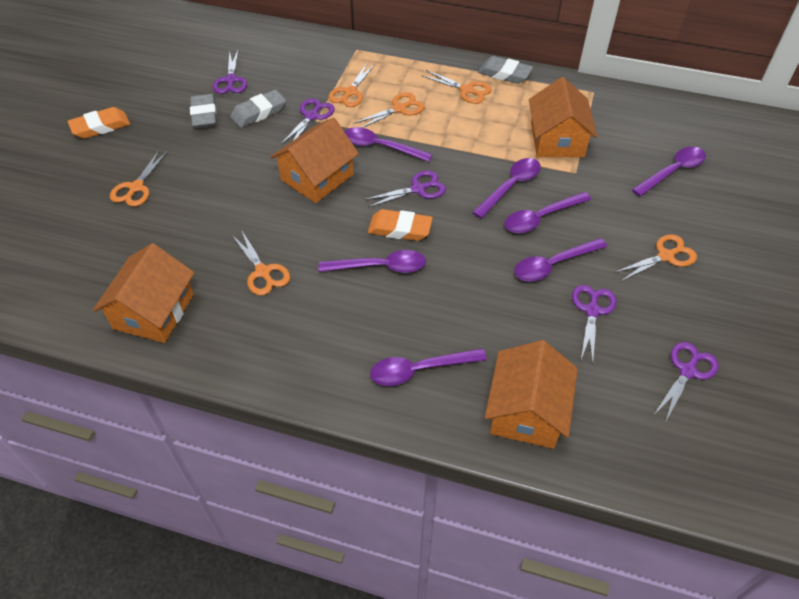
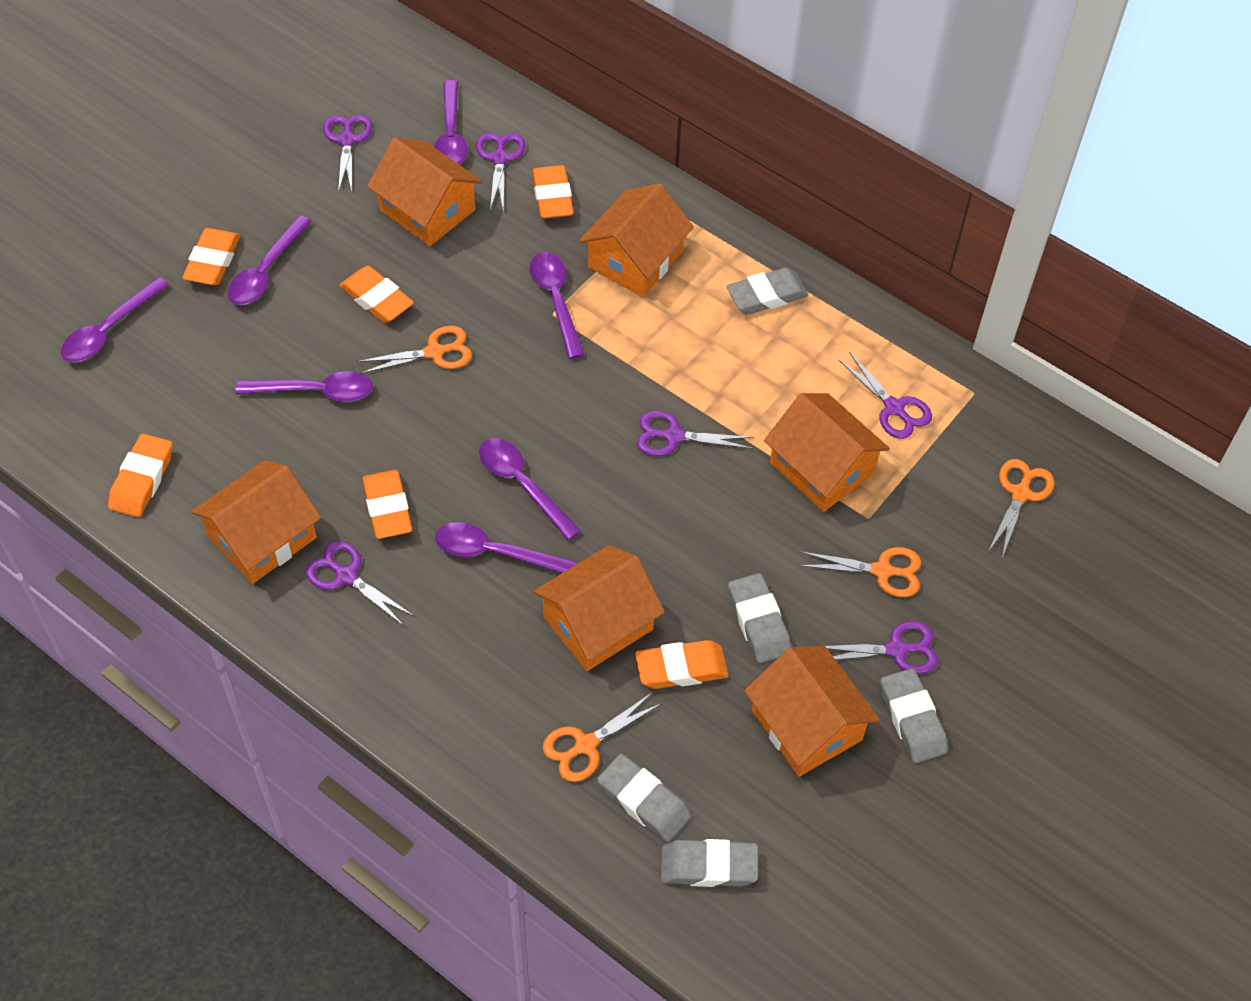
grey eraser: [190,94,217,128] [230,90,286,128] [478,56,533,84] = 3 -> [597,754,691,842] [661,839,758,887] [726,267,808,314] [728,573,791,663] [880,668,948,763] = 5
orange eraser: [68,107,130,139] [368,209,433,241] = 2 -> [108,434,173,517] [182,228,240,285] [339,266,414,323] [362,470,412,539] [532,165,574,219] [635,640,729,689] = 6
orange house: [93,243,194,343] [270,118,359,203] [485,340,578,449] [529,77,598,157] = 4 -> [191,460,321,584] [367,138,483,246] [533,545,665,671] [579,183,694,297] [744,646,880,777] [764,393,890,512] = 6
orange scissors: [110,150,168,207] [232,231,290,296] [328,63,375,107] [353,92,425,128] [423,70,492,104] [614,234,697,281] = 6 -> [357,326,472,374] [542,692,662,782] [799,547,921,597] [988,459,1054,558] = 4
purple scissors: [213,50,247,94] [281,98,335,144] [363,171,446,208] [572,285,617,363] [655,342,719,422] = 5 -> [306,541,415,626] [323,114,372,193] [476,132,525,213] [637,410,754,456] [825,621,938,674] [838,352,932,439] = 6

